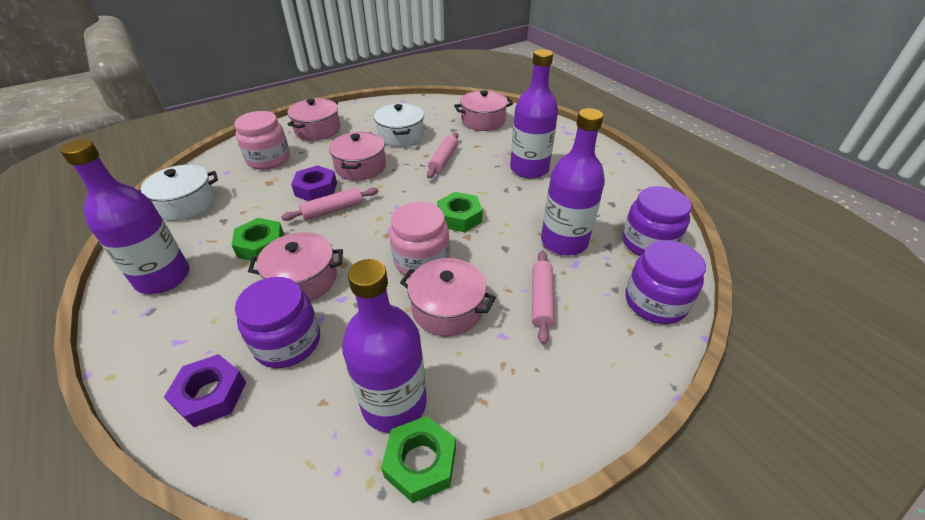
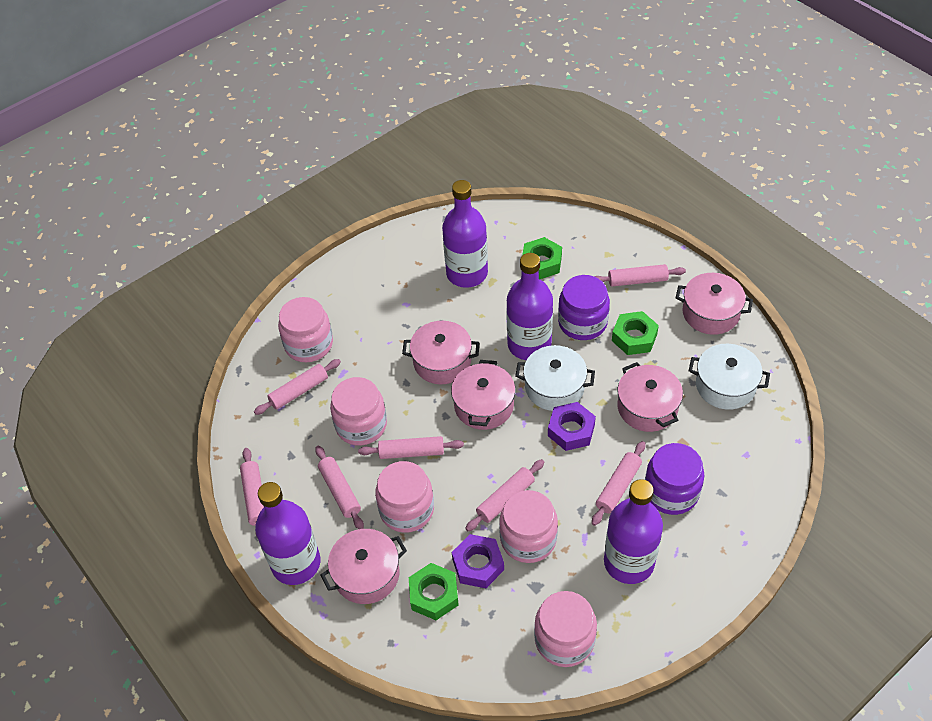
pink jar: [234,111,290,169] [389,202,450,277] = 2 -> [278,297,333,362] [330,377,387,445] [375,461,434,533] [499,490,558,563] [534,591,597,667] = 5
pink rolling pin: [281,187,378,221] [427,132,458,178] [532,250,555,344] = 3 -> [240,448,264,537] [254,359,341,415] [315,446,364,529] [358,436,464,459] [465,459,544,531] [592,441,645,526] [594,264,686,287] = 7
purple jar: [235,277,320,368] [622,186,692,256] [626,240,706,324] = 3 -> [558,275,610,340] [645,443,705,515] = 2

